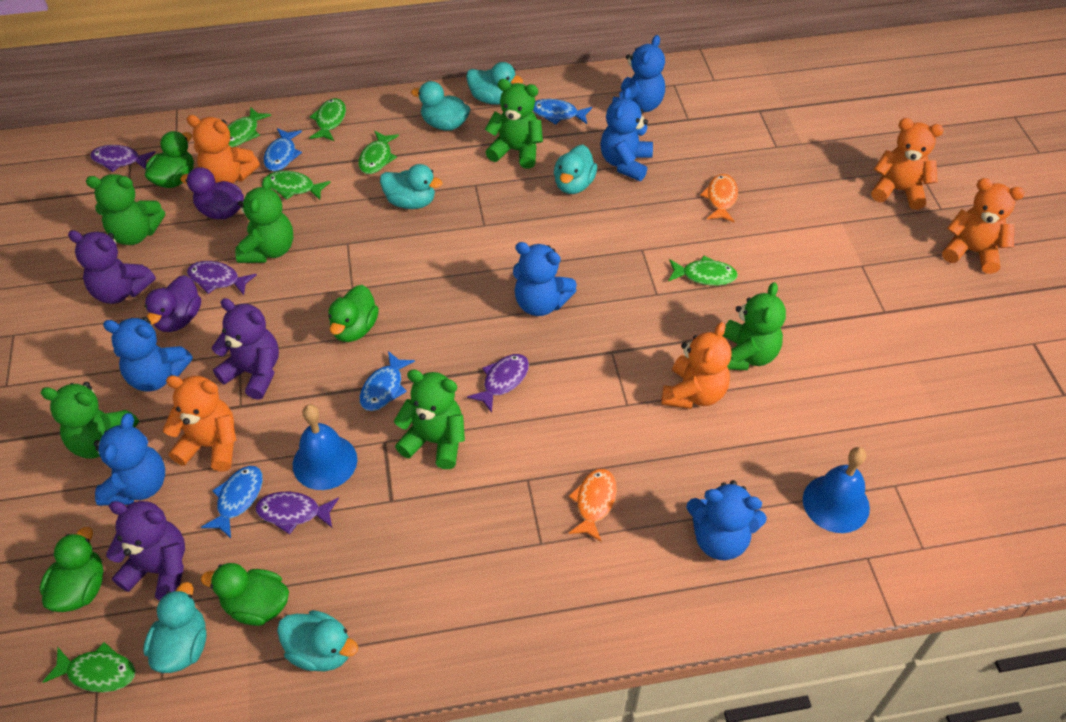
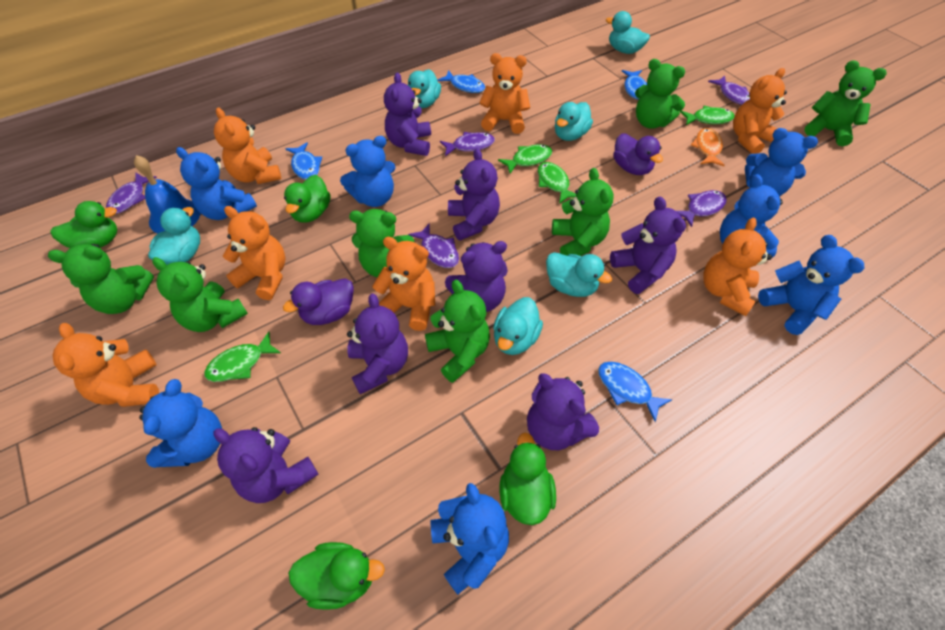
blue bell: [293,404,357,490] [803,447,870,533] = 2 -> [134,155,200,234] = 1
blue teddy bear: [94,413,165,506] [103,317,193,392] [513,242,577,316] [600,87,653,181] [612,35,665,112] [686,480,767,560] = 6 -> [139,379,222,468] [176,147,257,220] [340,136,395,207] [430,483,509,594] [720,174,783,258] [745,128,818,196] [758,235,865,335] = 7
green fish: [43,642,135,692] [227,107,271,147] [268,171,330,200] [309,98,346,141] [358,131,399,174] [668,256,738,286] = 6 -> [204,332,281,382] [498,144,552,173] [538,162,576,204] [680,106,735,125] = 4
green teddy bear: [40,382,139,459] [86,174,165,245] [235,176,294,263] [394,369,465,469] [485,79,543,169] [723,282,786,370] = 6 -> [48,244,154,314] [152,257,248,332] [349,209,414,277] [425,280,490,383] [552,168,614,256] [635,59,685,129] [804,60,887,146] = 7
orange fish: [568,469,617,542] [700,174,738,222] = 2 -> [691,128,725,166] = 1
orange teddy bear: [163,376,237,472] [187,115,260,183] [661,322,732,409] [871,118,944,210] [942,178,1025,274] = 5 -> [53,323,159,407] [214,107,282,184] [223,206,286,300] [372,237,435,331] [479,53,530,134] [703,218,772,316] [733,68,787,154] = 7
purple fish: [90,145,156,172] [187,261,257,295] [256,492,339,534] [467,354,529,413] = 4 -> [106,172,157,214] [408,224,459,268] [440,132,495,156] [676,190,727,227] [708,76,750,105] = 5
purple teddy bear: [68,230,156,304] [106,501,185,600] [212,298,279,400] = 3 -> [213,427,319,503] [347,293,408,394] [384,73,431,156] [445,241,508,312] [448,148,500,240] [527,373,599,450] [610,197,686,294] = 7

